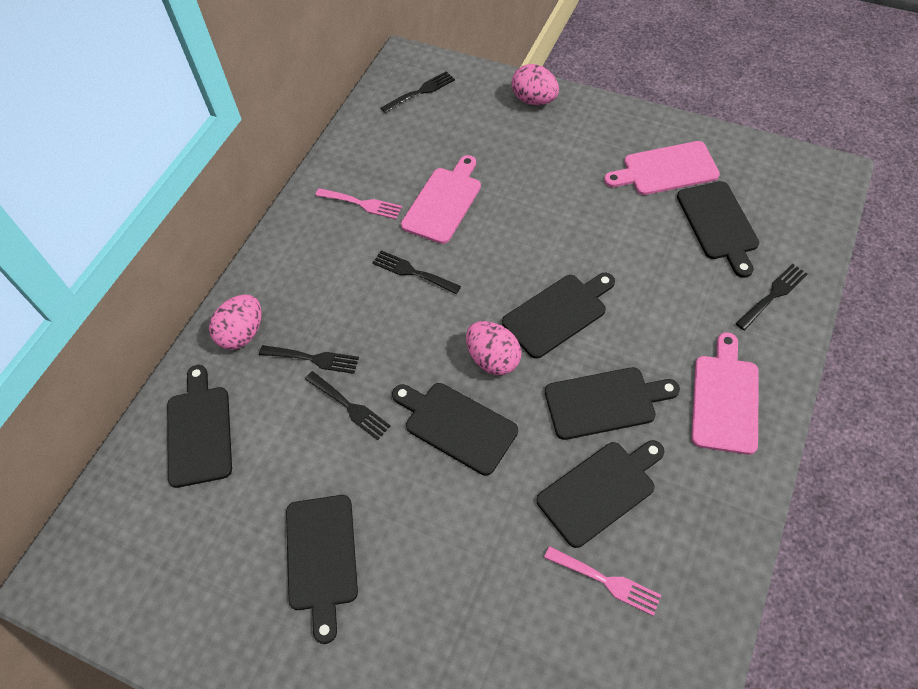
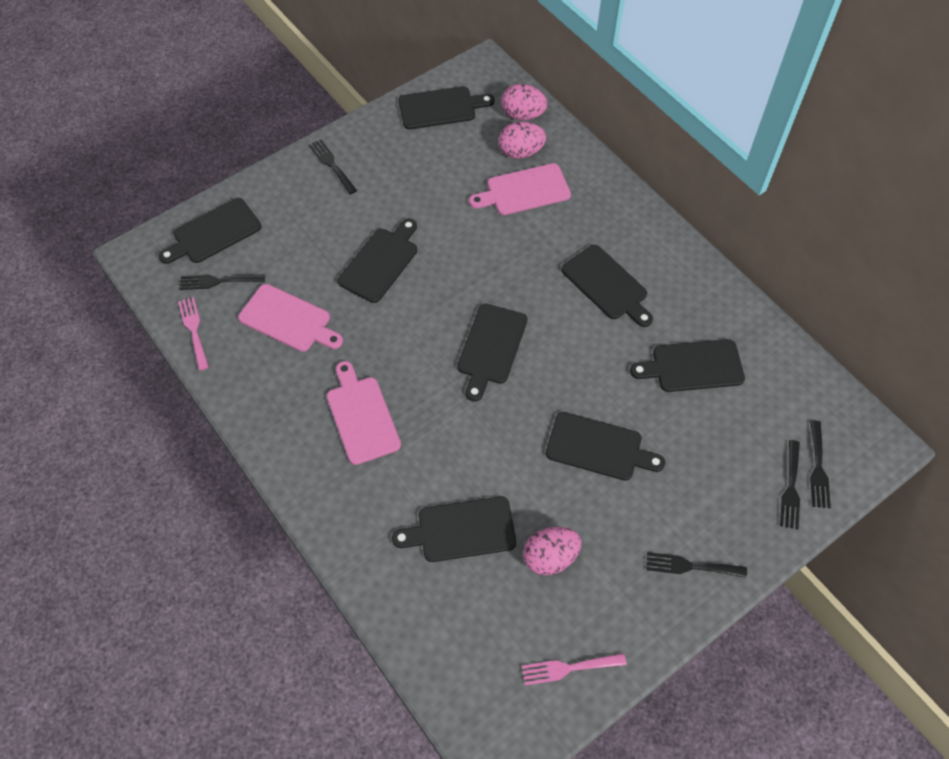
black cutting board: [167,365,232,488] [286,495,358,644] [392,383,518,476] [502,273,615,359] [537,440,665,548] [545,367,680,440] [677,181,759,278] = 7 -> [159,198,262,264] [338,219,417,303] [392,496,516,562] [398,86,495,129] [457,304,527,402] [546,412,665,481] [562,245,653,327] [630,339,745,392] = 8

